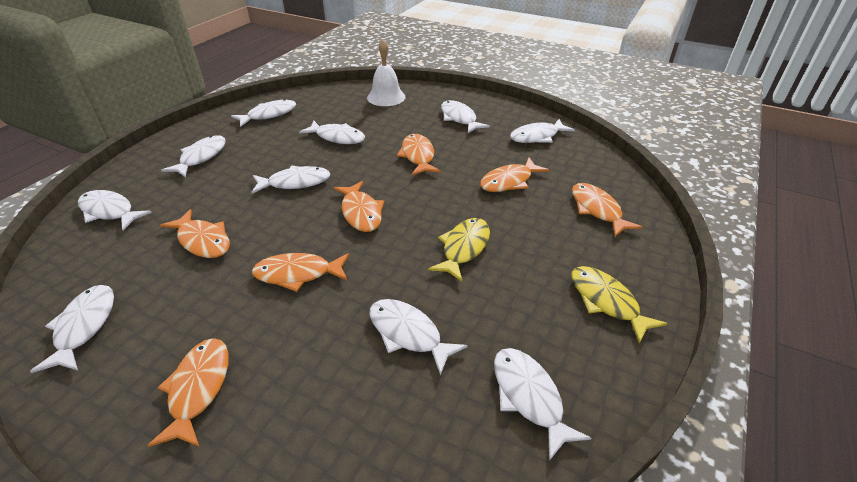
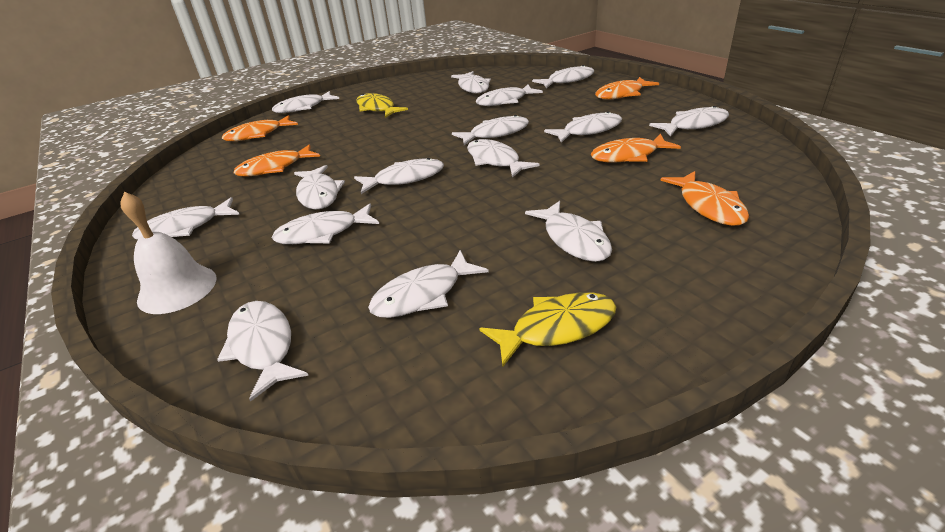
orange fish: [147,338,229,447] [160,209,230,258] [252,253,349,292] [334,181,384,232] [397,134,440,175] [480,158,549,192] [572,183,642,237] = 7 -> [222,115,298,141] [234,144,320,176] [591,134,681,163] [595,77,659,99] [660,171,749,226] = 5
white fish: [30,285,114,373] [78,190,152,231] [161,135,226,178] [231,99,296,127] [251,166,330,194] [299,121,365,144] [369,299,468,376] [441,100,490,133] [494,348,592,461] [510,119,575,143] = 10 -> [132,197,240,240] [217,301,309,402] [272,91,339,113] [272,204,379,244] [294,165,345,210] [354,158,444,194] [368,250,488,318] [451,71,491,93] [452,115,529,145] [467,139,540,178] [476,85,543,106] [525,201,612,262] [532,65,594,88] [544,111,622,143] [649,106,729,137] = 15

